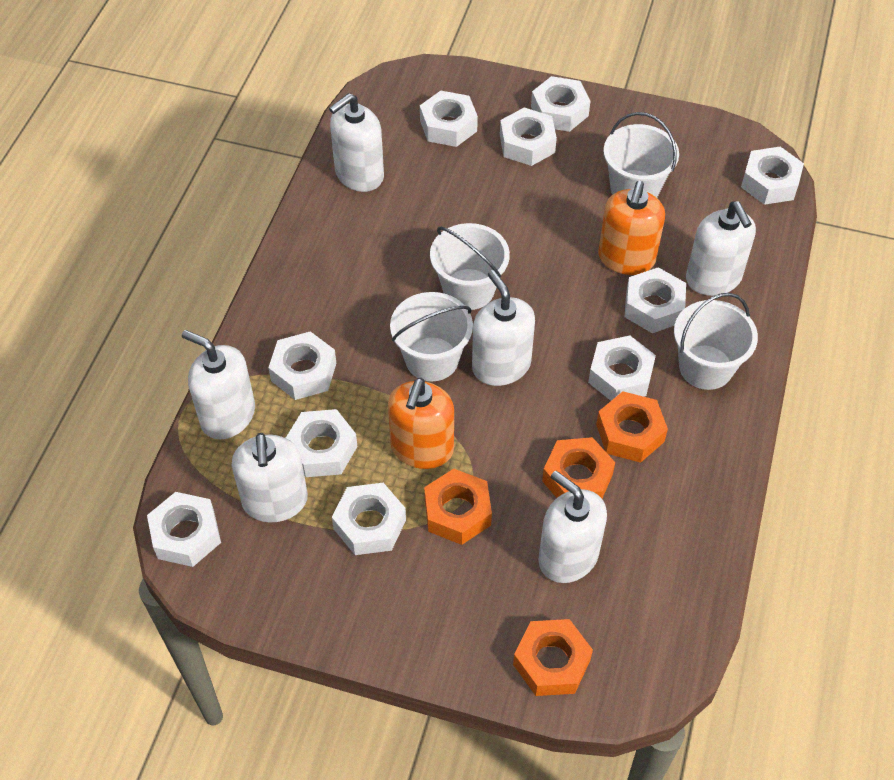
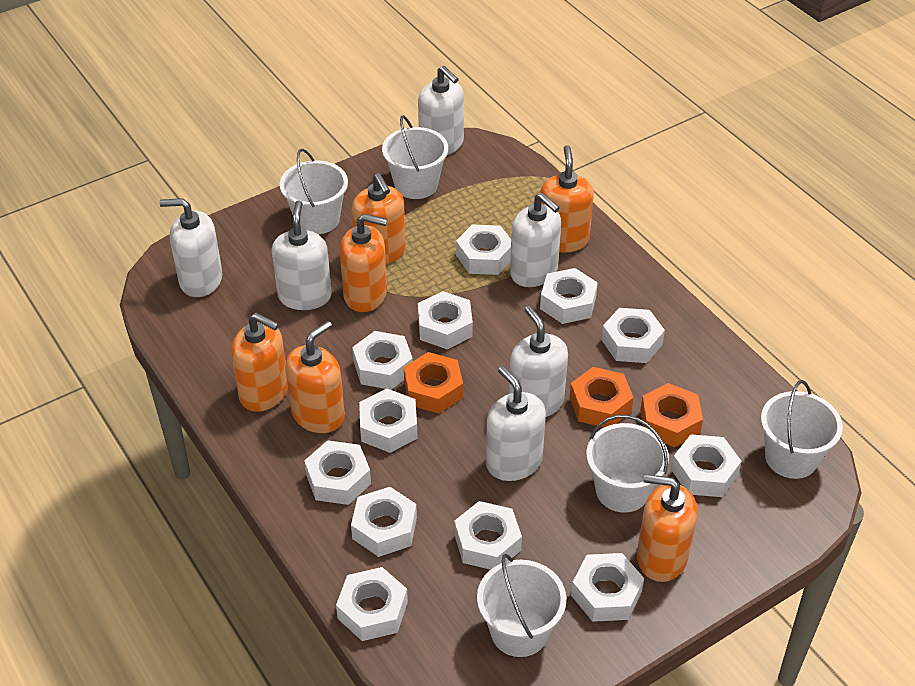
orange nut: [424,469,492,545] [513,619,593,696] [542,437,615,498] [596,391,668,463] = 4 -> [404,352,463,414] [570,367,634,427] [640,383,703,447] = 3
orange soap dispenser: [388,378,454,469] [598,181,665,275] = 2 -> [231,313,288,412] [285,321,345,433] [340,214,387,312] [352,173,406,264] [540,145,594,253] [637,474,698,582] = 6
white bucket: [390,292,473,381] [430,223,510,310] [603,112,679,197] [674,293,758,390] = 4 -> [280,149,348,234] [382,115,448,199] [477,554,567,657] [586,415,669,513] [761,380,843,479] = 5
white nut: [147,492,221,567] [268,331,336,400] [286,409,357,477] [332,483,406,555] [420,91,478,147] [500,108,557,166] [531,76,590,132] [588,335,656,401] [625,267,686,333] [741,147,804,205] = 10 -> [304,440,371,505] [336,567,408,641] [351,487,417,557] [352,331,413,390] [359,388,418,453] [418,291,473,350] [454,501,522,570] [456,225,511,275] [540,268,598,324] [571,553,644,622] [601,308,665,363] [671,434,741,497] = 12

